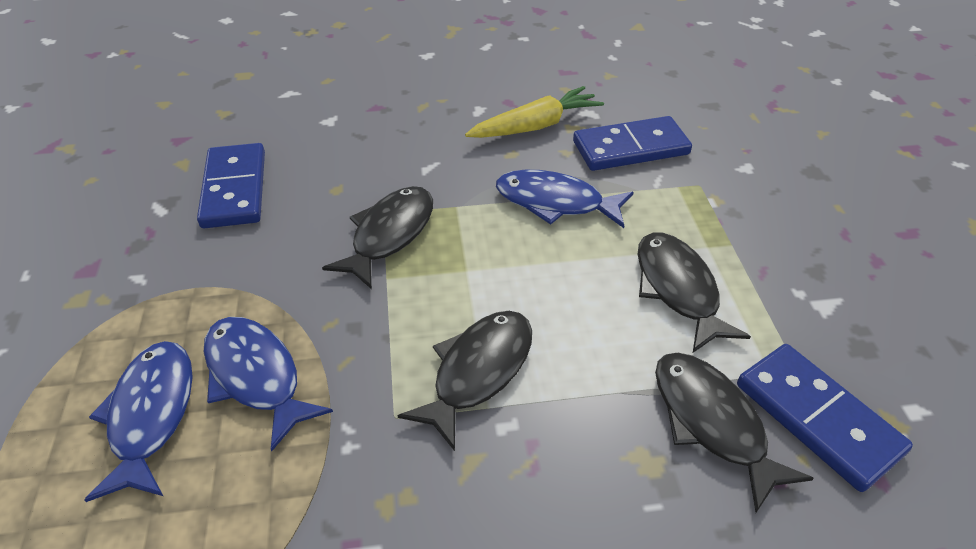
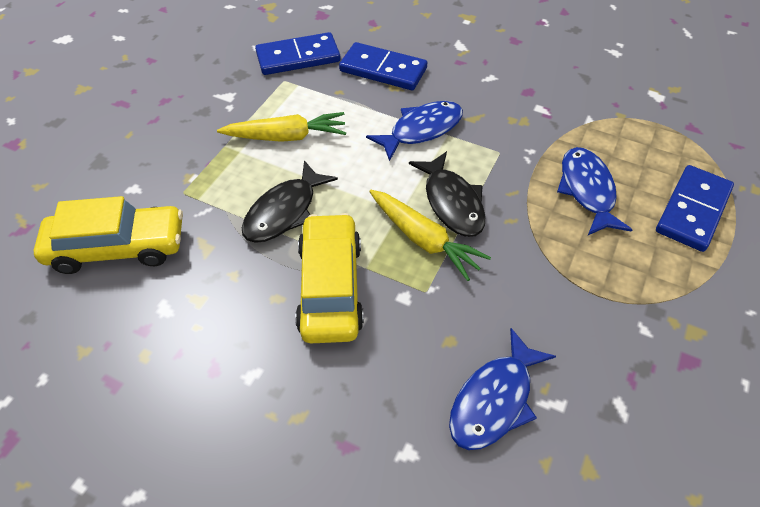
black fish: [322,186,433,289] [397,311,532,451] [638,232,751,353] [655,353,814,513] = 4 -> [242,160,338,243] [409,151,485,237] = 2
yellow car: none = 0 -> [34,196,183,274] [295,213,364,343] = 2
yellow carrot: [465,86,604,138] = 1 -> [217,112,346,142] [369,190,491,281] = 2

